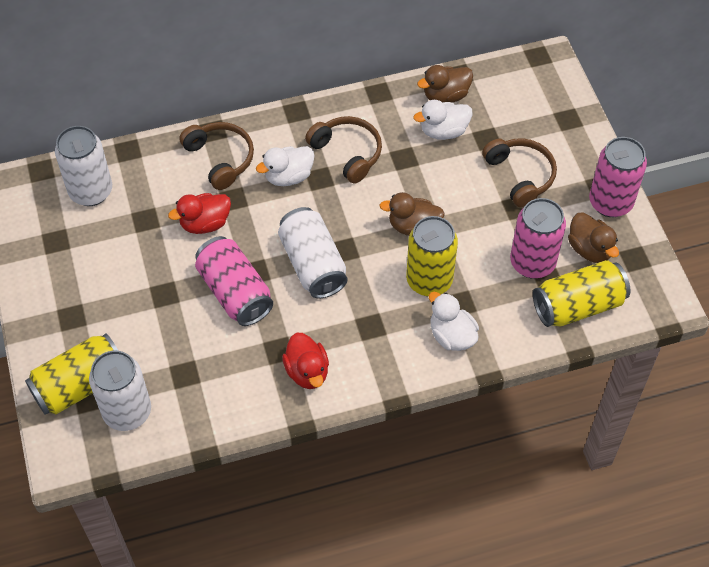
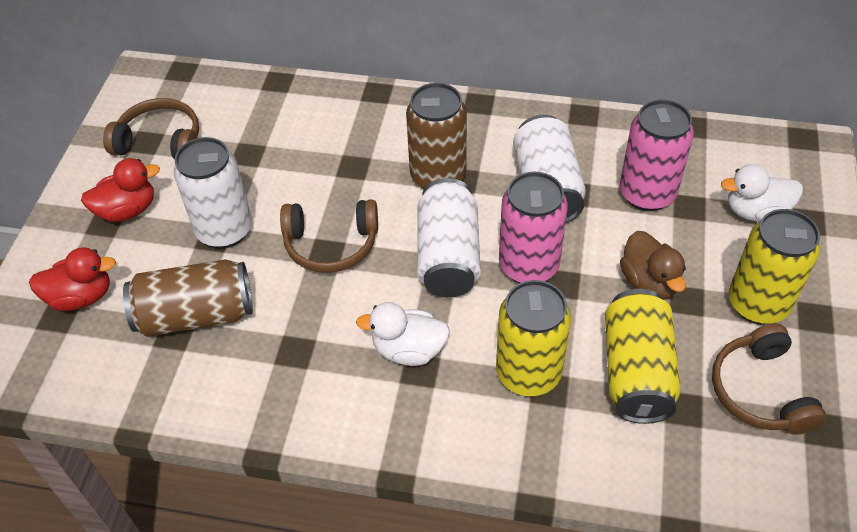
brown can: none = 0 -> [123,259,253,337] [406,83,467,189] = 2
brown duck: [379,192,445,236] [417,65,473,103] [568,212,619,263] = 3 -> [620,231,686,299] = 1
pink can: [195,236,273,326] [510,198,566,279] [589,137,647,217] = 3 -> [499,172,568,283] [620,99,694,211] = 2
white duck: [256,146,315,186] [413,100,473,140] [429,292,479,351] = 3 -> [356,302,450,366] [721,164,803,222] = 2

